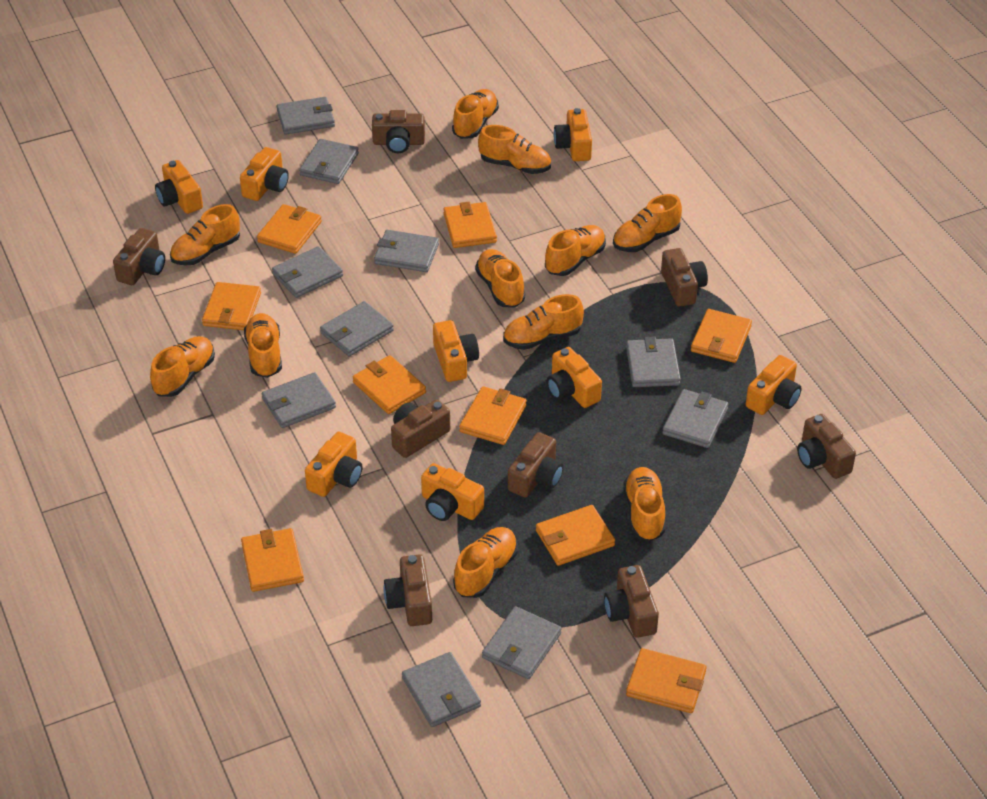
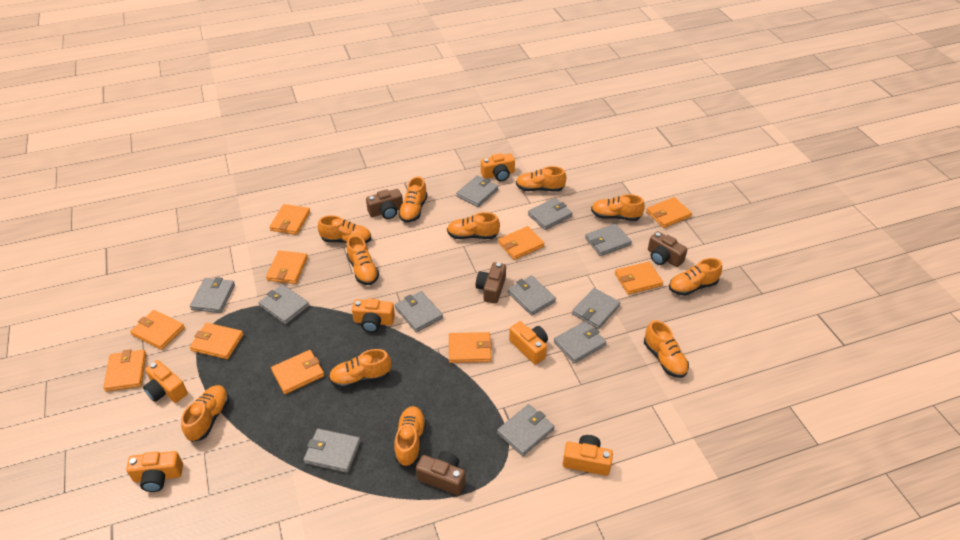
brown camera: [113,228,165,285] [372,110,425,153] [384,554,432,626] [391,399,450,458] [508,432,563,498] [604,565,659,638] [661,248,708,307] [797,414,856,479] = 8 -> [366,189,403,219] [416,451,466,495] [476,262,506,304] [648,231,688,267] = 4
grey wallet: [261,372,336,428] [272,246,343,298] [276,97,335,135] [299,139,359,184] [320,301,394,357] [374,230,439,272] [402,652,481,727] [482,606,562,679] [626,336,681,387] [662,389,728,448] = 10 -> [190,277,235,313] [259,284,309,324] [303,428,361,473] [395,291,443,332] [456,176,498,207] [497,404,555,456] [508,275,556,316] [528,198,573,230] [554,321,607,363] [572,288,620,329] [585,224,632,256] = 11
orange camera: [155,160,203,214] [240,147,289,201] [305,432,363,497] [421,463,484,521] [433,320,479,382] [547,347,602,408] [554,108,592,161] [746,355,802,415] = 8 -> [126,451,183,492] [143,360,188,403] [352,298,395,332] [481,153,515,181] [509,321,548,365] [563,435,613,476] = 6
orange wallet: [202,282,261,330] [241,528,304,592] [257,204,322,254] [353,355,426,414] [443,202,497,248] [459,386,527,445] [536,505,615,566] [626,648,707,713] [691,309,752,363] = 9 -> [103,349,146,392] [130,310,185,350] [190,323,244,359] [266,251,308,284] [270,204,310,235] [271,350,324,394] [449,332,492,363] [498,226,545,260] [615,261,663,295] [646,197,692,228] = 10

